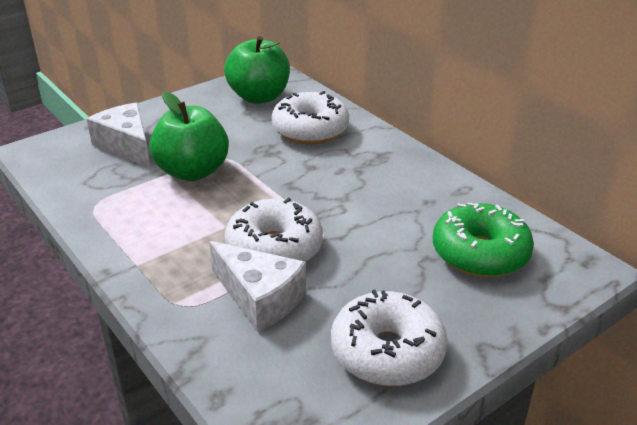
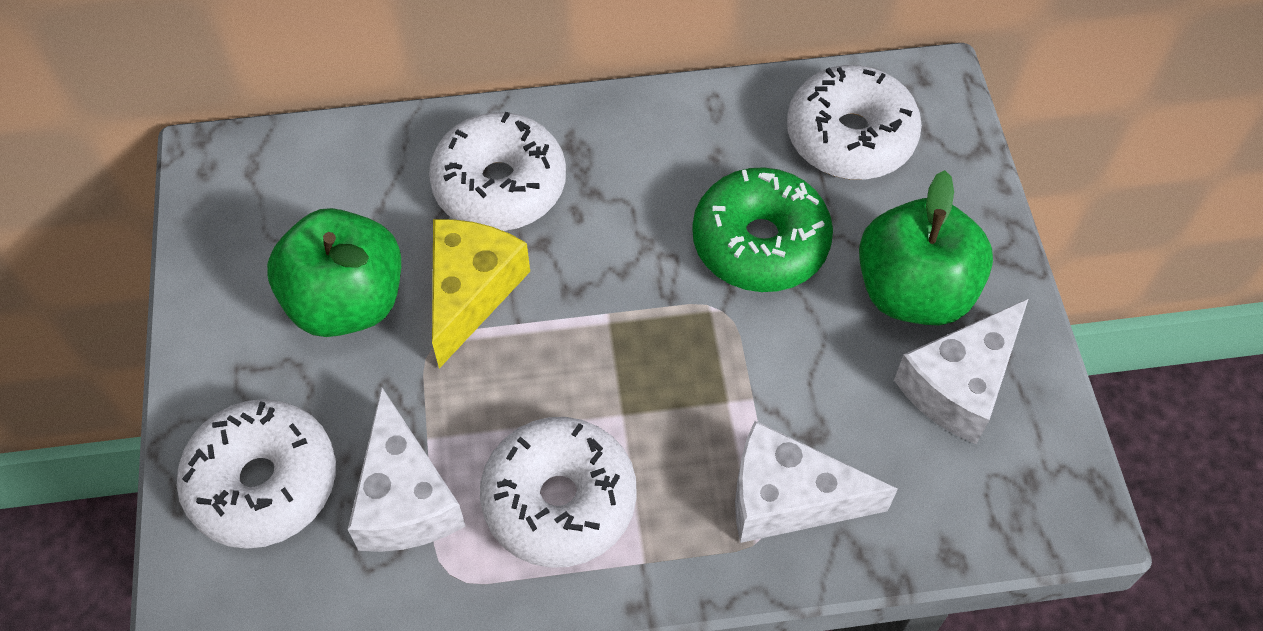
white cheese: [87,102,150,168] [209,241,306,332] = 2 -> [348,388,466,552] [735,421,898,543] [894,299,1028,444] = 3
white donut: [224,197,323,262] [271,91,349,145] [331,290,448,386] = 3 -> [177,399,336,549] [429,112,566,231] [480,417,637,568] [787,65,922,180] = 4
yellow cheese: none = 0 -> [432,219,530,369] = 1

